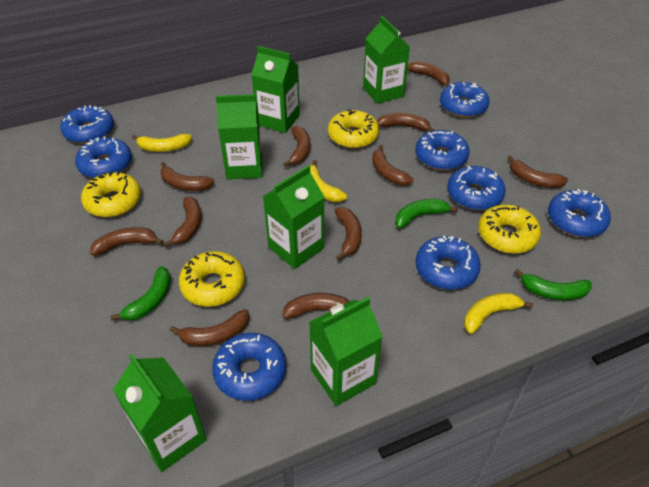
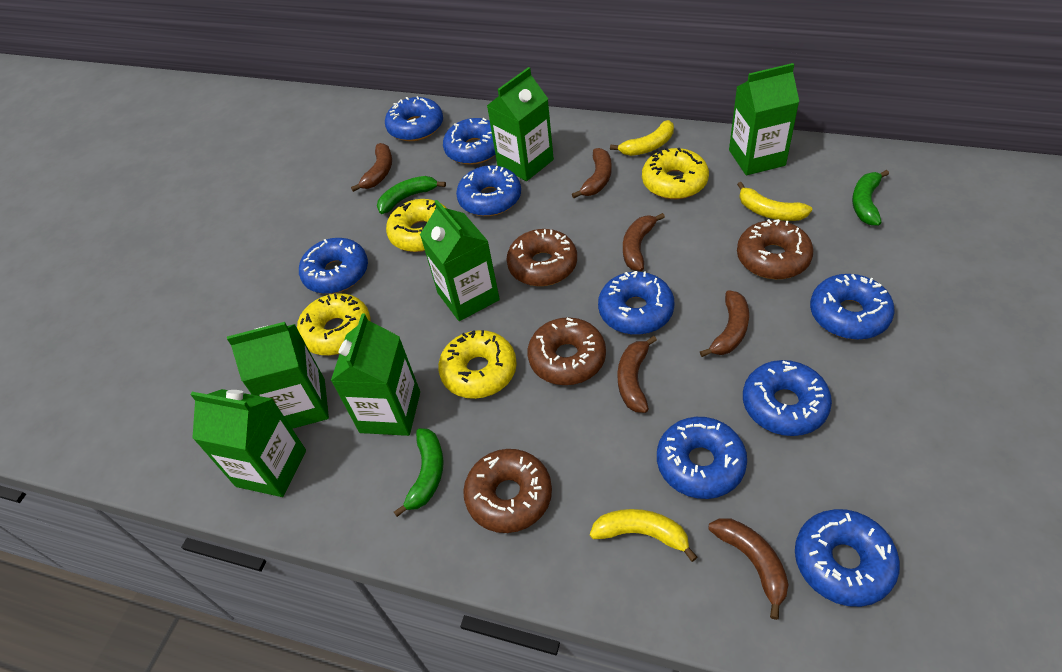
blue donut: [60,105,114,144] [75,136,132,178] [212,333,286,401] [415,130,470,170] [416,236,481,290] [440,82,490,118] [447,166,506,210] [548,189,611,237] = 8 -> [299,238,368,294] [385,96,443,141] [443,118,495,165] [456,165,521,216] [598,271,674,335] [657,417,747,499] [743,360,832,436] [795,509,900,607] [810,274,895,340] = 9
brown banana: [90,227,164,256] [160,162,214,191] [164,197,201,247] [170,309,249,346] [282,293,349,319] [284,126,310,167] [334,207,362,260] [372,145,413,185] [377,113,434,132] [407,61,450,87] [508,155,568,188] = 11 -> [351,143,392,192] [572,148,612,198] [617,336,657,413] [623,213,665,271] [700,290,749,357] [708,518,789,620] = 6
brown donut: none = 0 -> [463,449,552,533] [507,229,577,286] [528,317,606,385] [737,219,814,279] = 4

